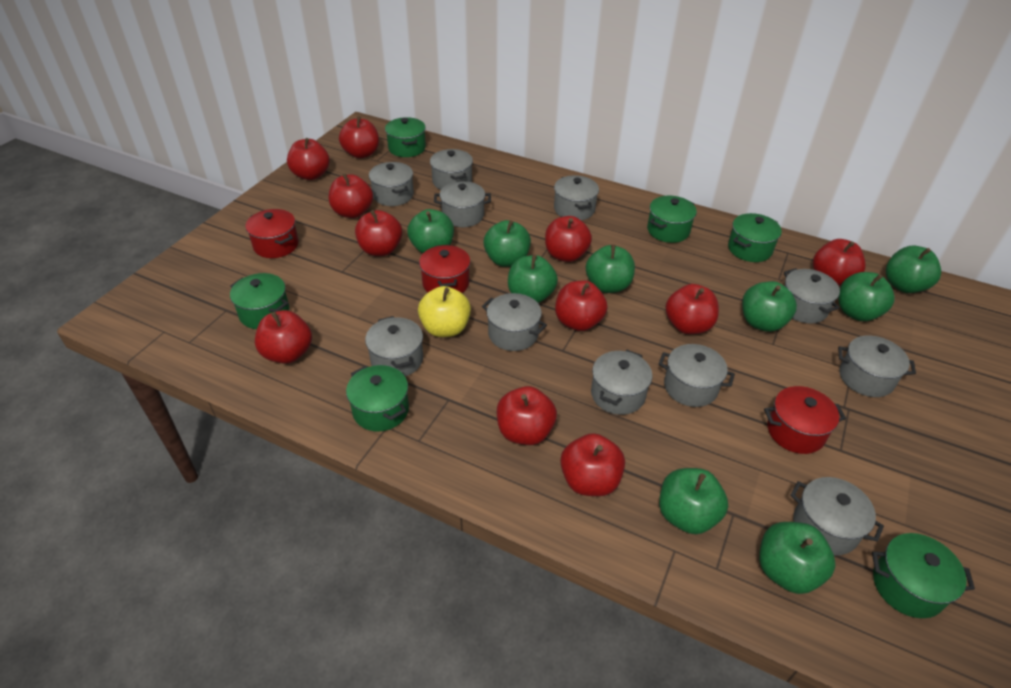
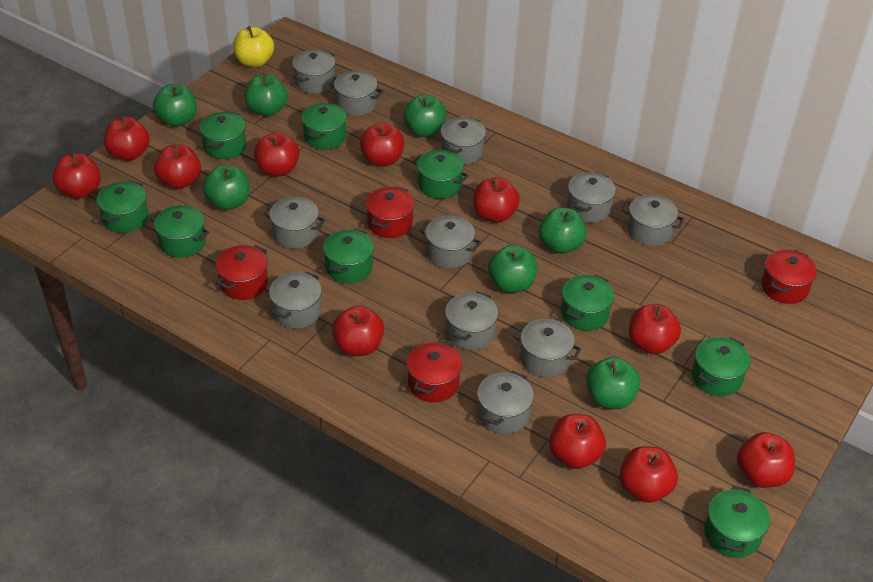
green apple: [407,209,454,253] [483,220,531,267] [508,255,558,303] [586,245,635,293] [659,468,728,534] [742,281,797,332] [759,522,836,594] [838,272,895,321] [886,246,941,293] = 9 -> [153,84,197,127] [203,165,250,210] [244,73,288,116] [403,95,446,137] [488,245,537,293] [539,207,587,254] [586,357,640,409] = 7
green pot: [230,273,289,329] [346,365,409,431] [385,117,426,157] [647,195,697,243] [728,213,782,262] [872,533,975,618] = 6 -> [97,181,149,233] [151,205,209,258] [199,111,246,159] [301,103,347,150] [323,229,374,283] [412,150,469,199] [561,275,614,331] [692,337,750,396] [704,486,770,558] = 9
red pot: [246,209,299,258] [419,245,470,293] [764,386,846,454] = 3 -> [216,245,268,300] [366,186,414,238] [407,340,462,402] [761,250,817,304] = 4

